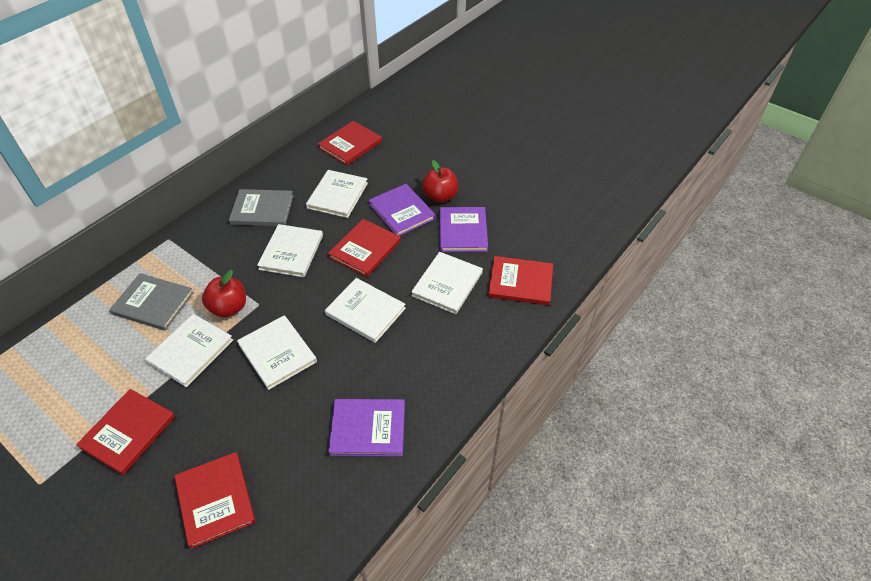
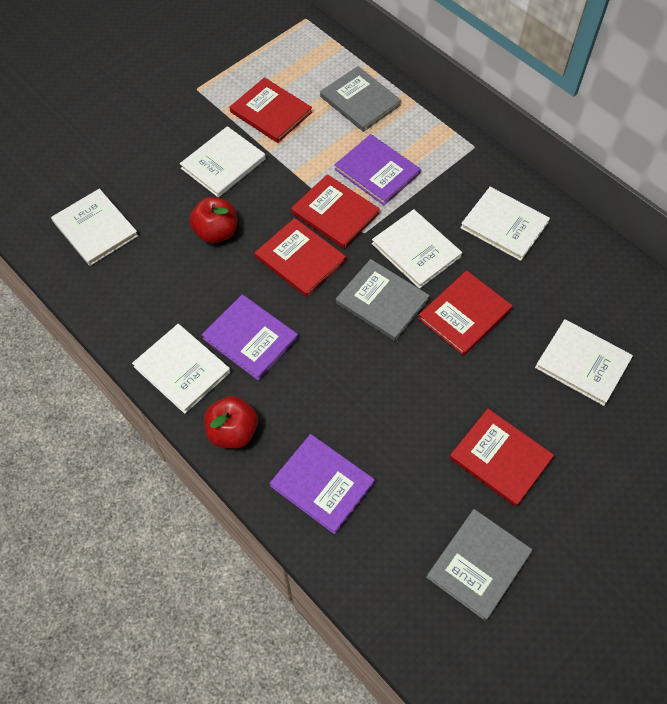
grey book: [109,273,194,331] [229,189,294,226] = 2 -> [320,66,401,132] [336,259,430,341] [426,509,532,621] = 3

